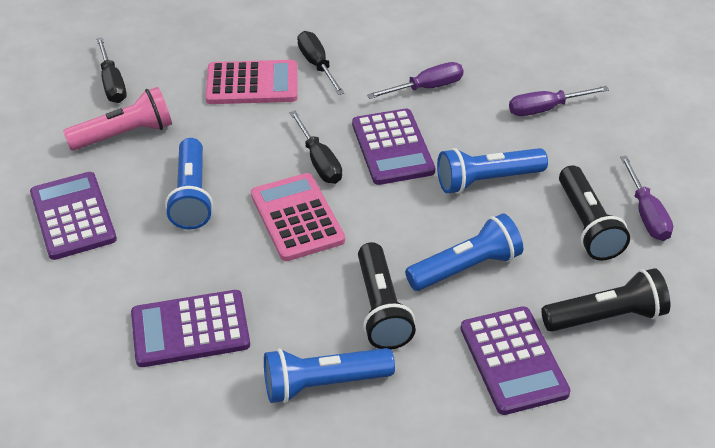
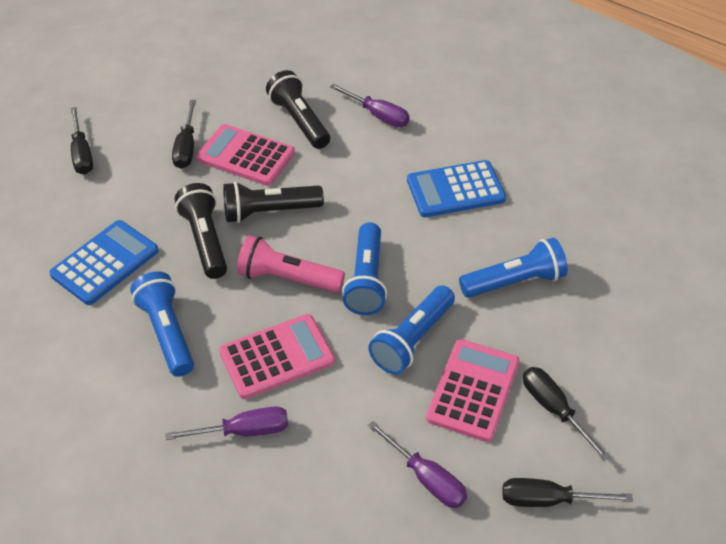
black screwdriver: [96,37,127,103] [289,111,342,184] [297,31,345,95] = 3 -> [71,107,93,175] [172,100,196,169] [502,478,633,507] [523,367,610,461] = 4
blue calculator: none = 0 -> [49,220,158,305] [407,160,506,217] = 2
pink calculator: [205,60,298,104] [251,173,345,261] = 2 -> [196,124,295,186] [219,314,335,399] [426,339,519,442] = 3
purple calculator: [30,172,117,260] [131,290,250,367] [352,108,435,185] [461,306,571,415] = 4 -> none = 0

